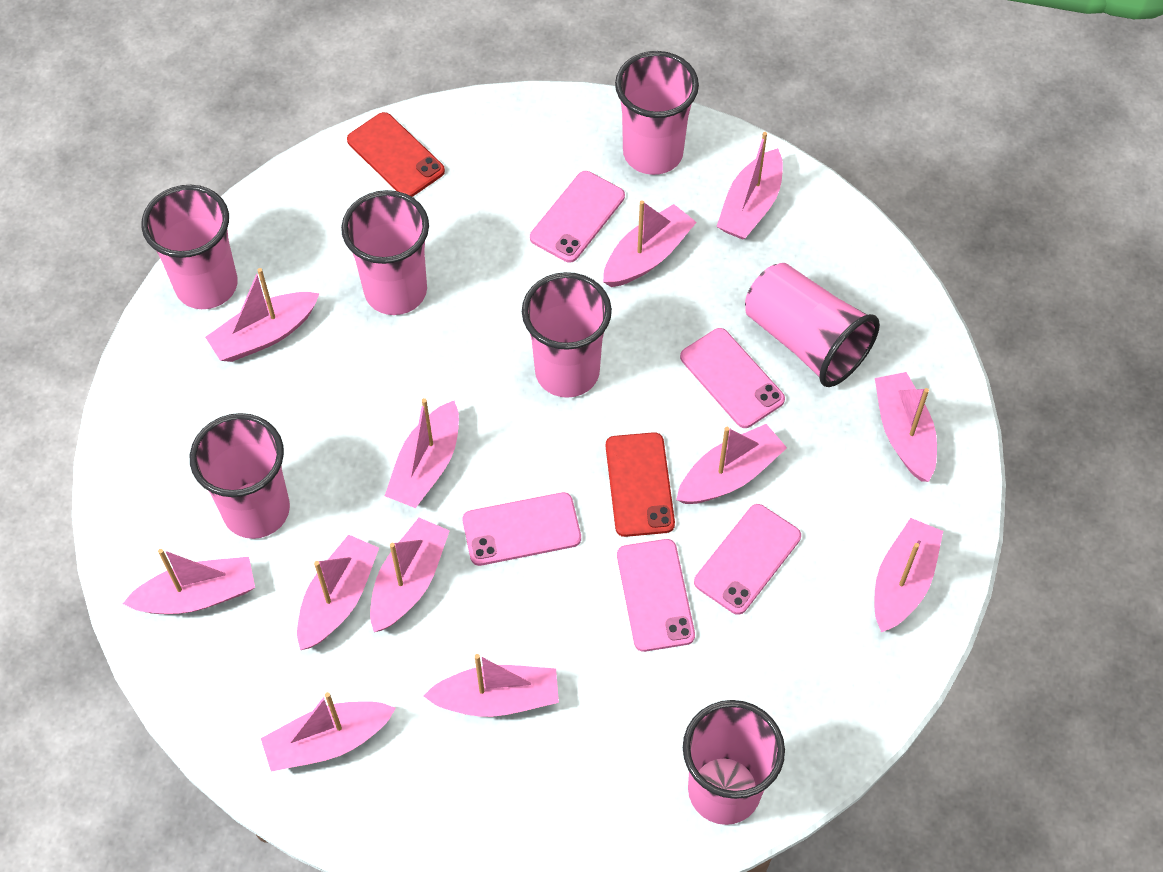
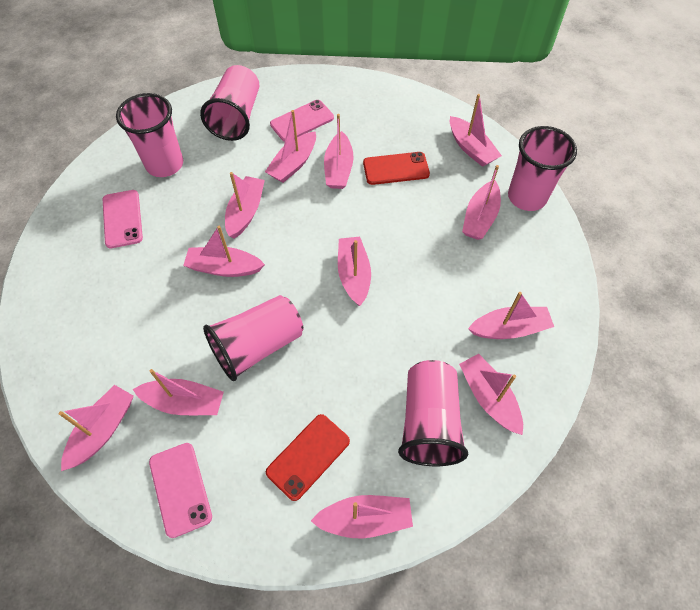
pink cup: [141,185,238,309] [190,413,290,539] [341,190,429,315] [522,272,612,398] [615,51,699,175] [683,700,785,825] [745,263,880,387] = 7 -> [116,93,183,177] [200,65,259,141] [203,295,303,381] [398,360,468,466] [508,126,577,211] = 5
pink phone: [463,492,581,566] [530,171,625,263] [617,539,695,652] [680,328,785,428] [694,504,801,615] = 5 -> [103,190,143,248] [149,443,212,538] [270,100,334,142] = 3

